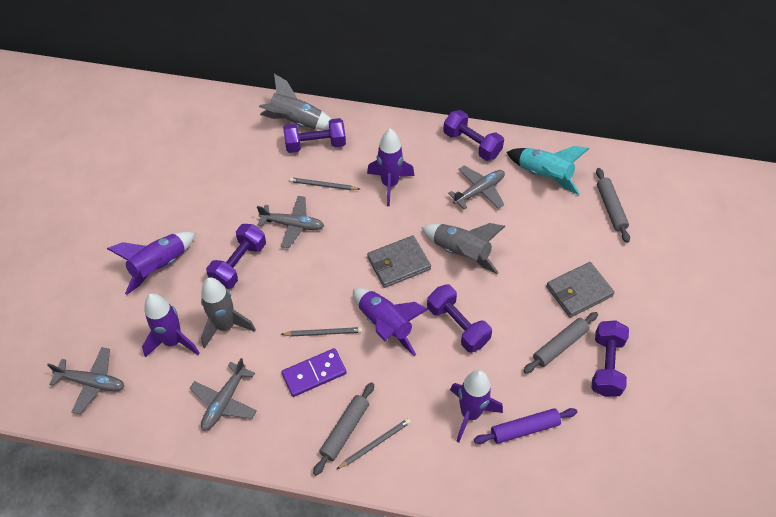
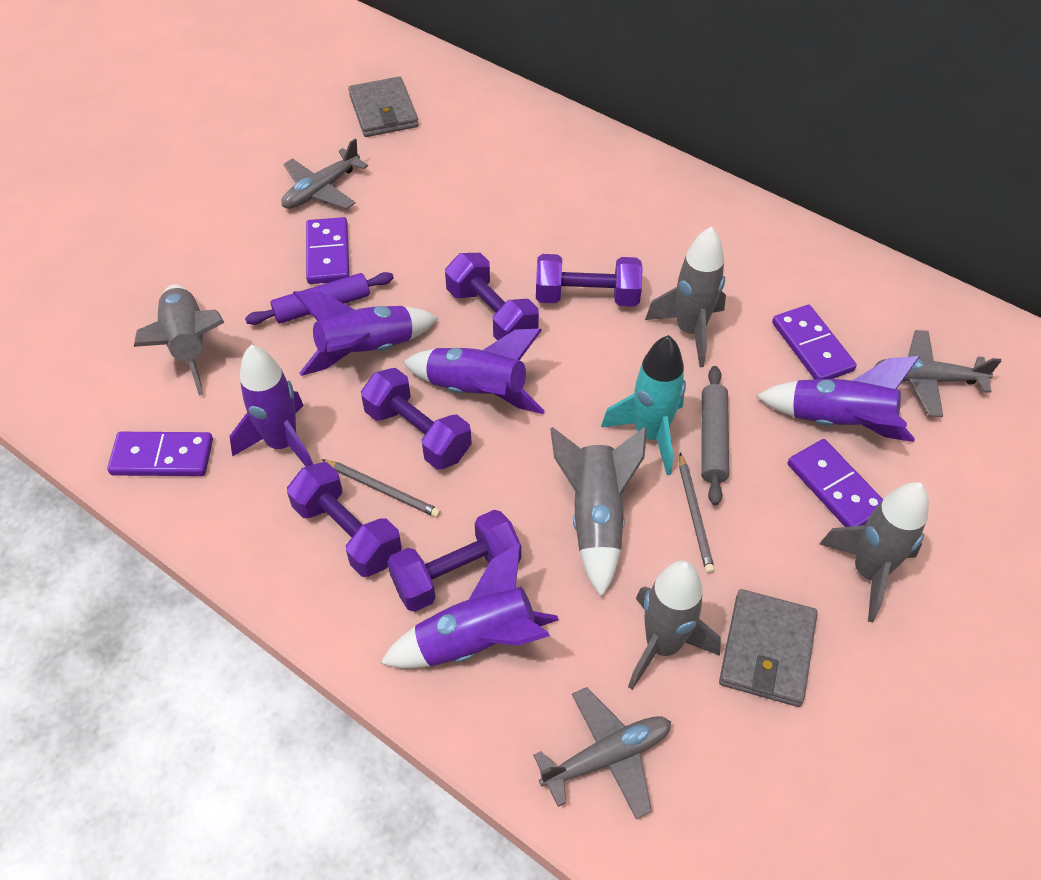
grey pencil: [281,327,362,337] [289,178,360,190] [337,418,411,469] = 3 -> [321,459,441,518] [679,453,715,574] = 2
grey plane: [47,347,125,414] [189,358,257,431] [257,196,324,248] [448,166,505,209] = 4 -> [281,139,368,209] [533,687,671,819] [874,330,1001,417] = 3
grey rocket: [201,277,256,348] [259,74,331,130] [421,223,505,274] = 3 -> [134,284,225,396] [550,427,647,598] [628,561,721,690] [645,226,726,367] [819,482,929,622] = 5
grey rolling pin: [313,382,374,476] [523,312,598,374] [596,168,630,243] = 3 -> [701,366,729,506] = 1
purple domino: [282,348,347,397] = 1 -> [107,432,213,476] [306,217,349,284] [772,305,857,380] [788,439,883,527] = 4

